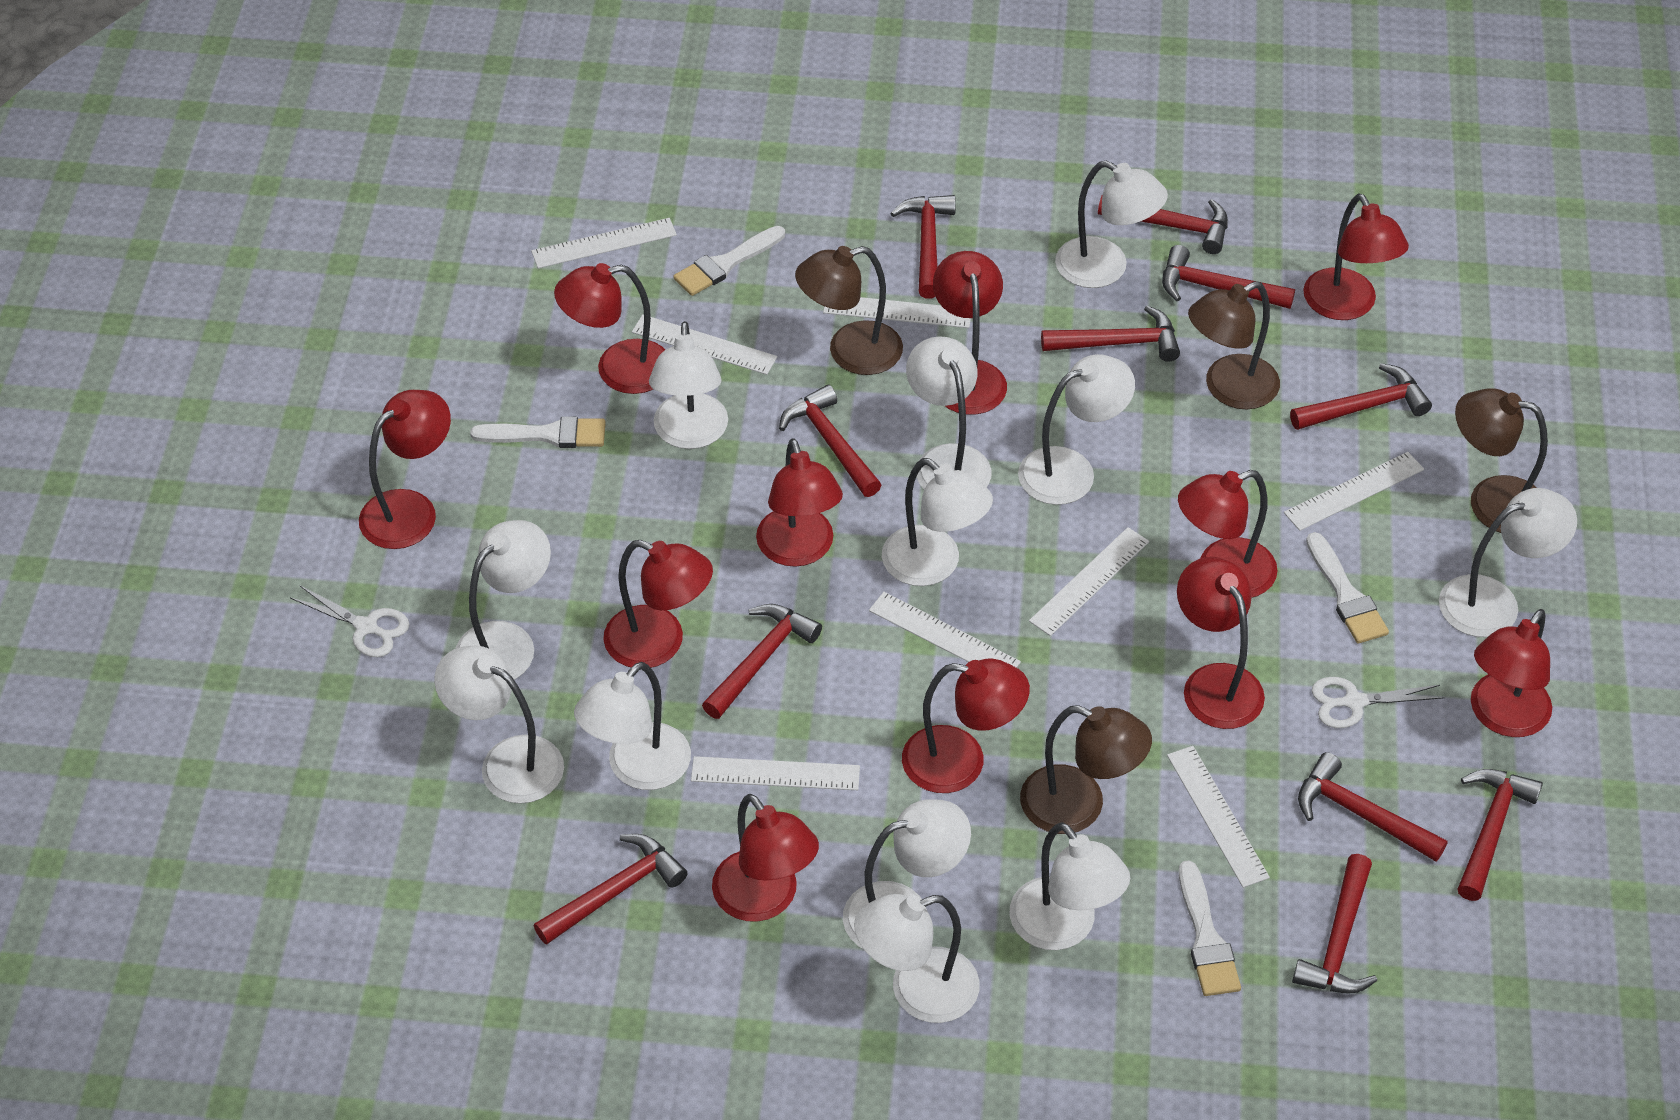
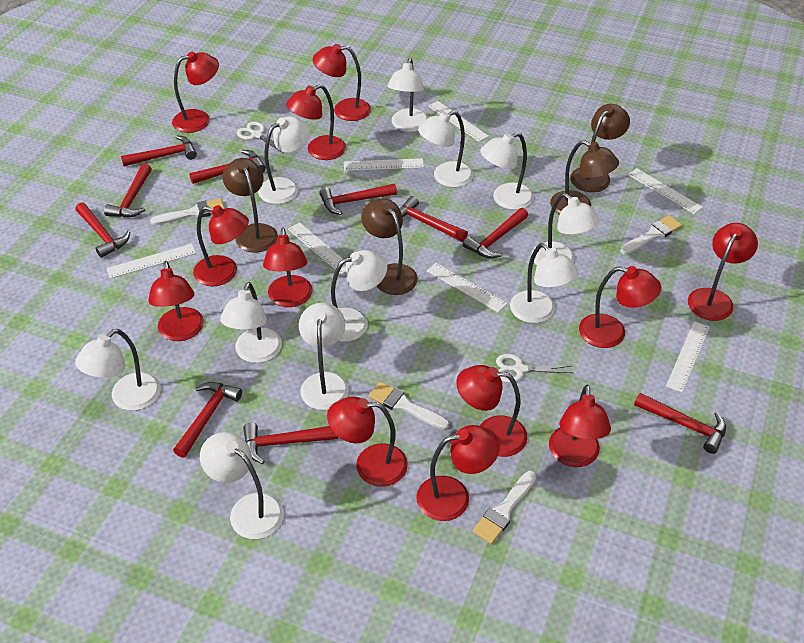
red hammer: [534,834,687,945] [702,604,822,719] [779,385,881,497] [890,195,956,298] [1041,305,1180,362] [1098,196,1228,254] [1162,245,1295,309] [1290,363,1432,430] [1292,854,1377,994] [1298,752,1448,862] [1457,769,1543,901] = 11 -> [75,202,130,258] [104,163,152,218] [121,135,197,166] [173,382,242,458] [189,150,266,184] [243,423,338,464] [319,184,397,215] [400,196,468,242] [463,208,528,258] [634,393,726,454] = 10
red lamp: [359,390,451,549] [554,263,665,394] [603,540,713,668] [712,794,819,922] [756,438,843,567] [902,658,1030,793] [933,251,1007,415] [1177,557,1265,729] [1178,470,1278,597] [1303,194,1409,320] [1471,609,1552,737] = 11 -> [148,261,204,341] [172,52,219,133] [193,205,249,286] [263,228,313,307] [286,84,346,160] [313,44,371,121] [327,397,408,487] [416,425,500,521] [456,365,528,457] [549,385,611,467] [579,266,661,348] [688,223,758,321] = 12
white lamp: [434,646,564,803] [455,520,551,680] [574,662,691,790] [649,321,728,449] [843,799,971,949] [854,894,980,1023] [882,458,993,586] [906,336,991,490] [1010,822,1130,950] [1018,354,1135,505] [1055,161,1168,288] [1439,488,1577,637] = 12 -> [75,329,161,411] [200,432,284,539] [220,282,282,363] [258,116,310,204] [299,303,349,410] [331,250,387,342] [387,58,428,132] [418,111,473,188] [480,132,534,210] [510,243,579,323] [532,193,600,265] = 11
white ruler: [531,218,677,268] [632,314,777,375] [691,756,860,790] [823,297,971,328] [869,592,1021,668] [1029,527,1149,636] [1167,746,1270,888] [1284,452,1424,531] = 8 -> [106,244,196,279] [288,222,347,275] [344,158,424,171] [427,263,508,313] [428,101,489,142] [628,168,703,214] [666,321,710,392] = 7

